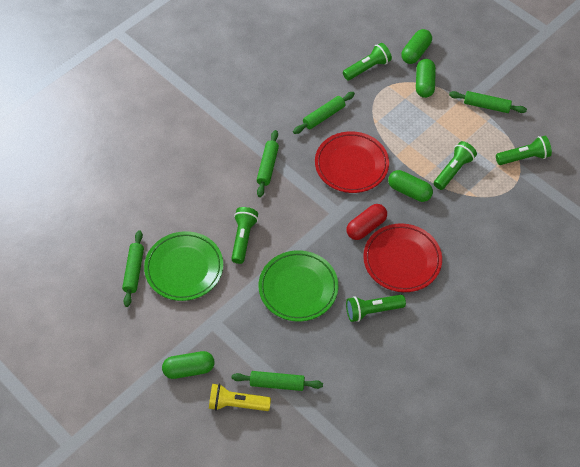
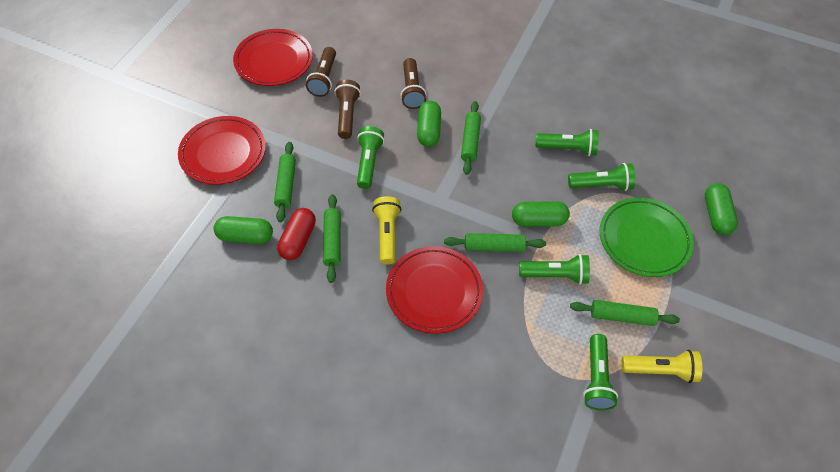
brown flashlight: none = 0 -> [306,47,336,97] [335,80,361,139] [400,58,427,109] = 3
green plate: [144,231,223,301] [258,250,338,321] = 2 -> [600,197,694,277] = 1
red plate: [315,131,389,193] [363,223,442,292] = 2 -> [178,116,266,185] [233,29,313,86] [386,246,483,334] = 3
yellow flashlight: [209,384,271,411] = 1 -> [372,196,401,265] [621,350,702,383] = 2

